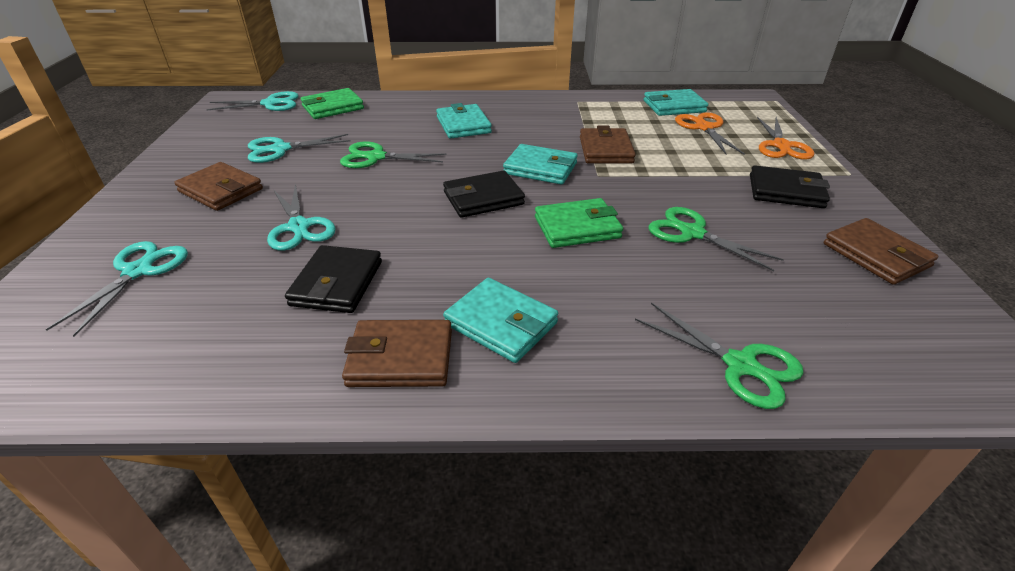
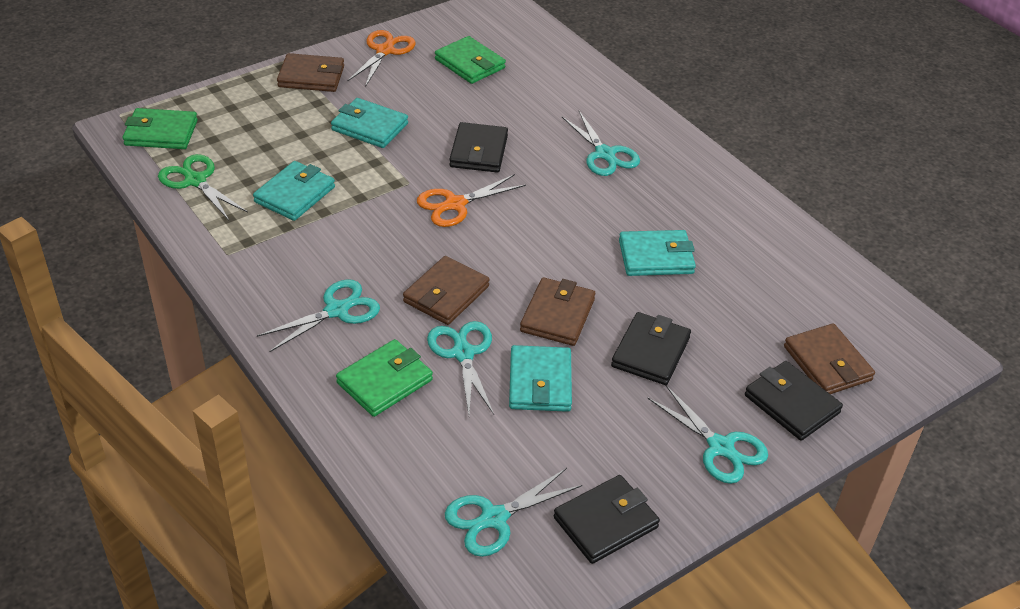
black wallet: [285,245,382,313] [443,170,525,218] [750,165,830,208] = 3 -> [449,122,508,172] [554,475,660,564] [611,312,691,385] [745,361,843,441] = 4
green scissors: [340,142,447,168] [635,303,804,409] [648,207,784,271] = 3 -> [158,154,248,220] = 1
green wallet: [301,88,364,119] [535,198,623,248] = 2 -> [123,108,198,149] [336,339,433,417] [435,36,506,84] = 3
turquoise scissors: [46,241,188,337] [206,91,299,111] [248,134,351,163] [267,183,336,251] = 4 -> [257,279,380,352] [427,321,494,415] [445,468,582,557] [561,111,640,176] [647,385,768,484] = 5

